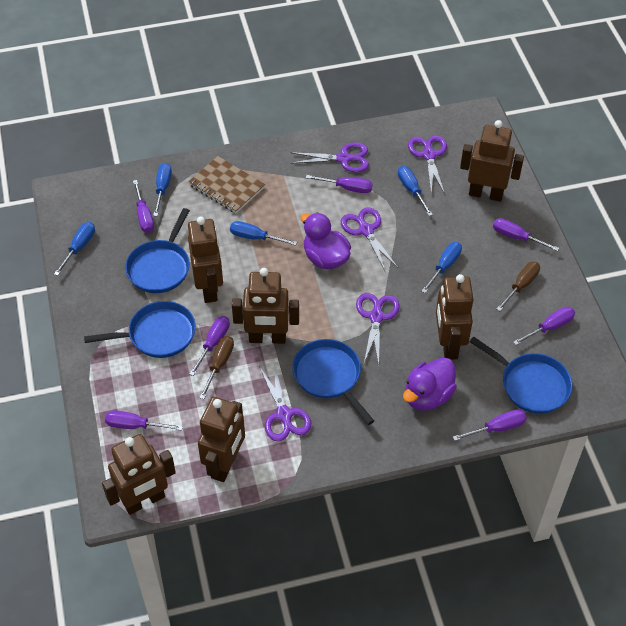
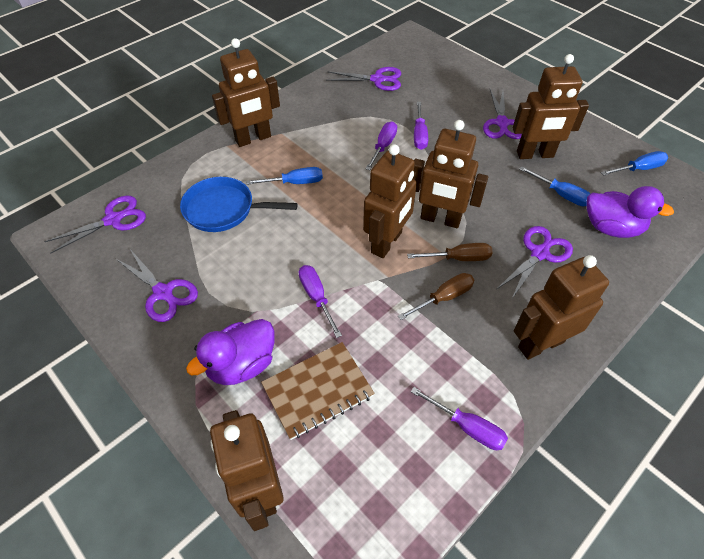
blue pan: [84,301,196,358] [125,208,190,293] [292,339,374,425] [470,337,572,414] = 4 -> [180,177,298,232] = 1
blue screwdriver: [54,222,95,276] [153,163,172,216] [230,221,297,246] [398,166,433,216] [422,242,462,293] = 5 -> [247,167,323,185] [520,166,591,206] [601,151,668,176] = 3
purple screwdriver: [105,410,183,431] [133,180,154,233] [189,316,230,376] [306,175,373,193] [453,409,527,441] [493,218,559,251] [513,307,575,345] = 7 -> [299,265,342,338] [365,122,397,170] [411,387,508,450] [414,102,428,150] = 4

